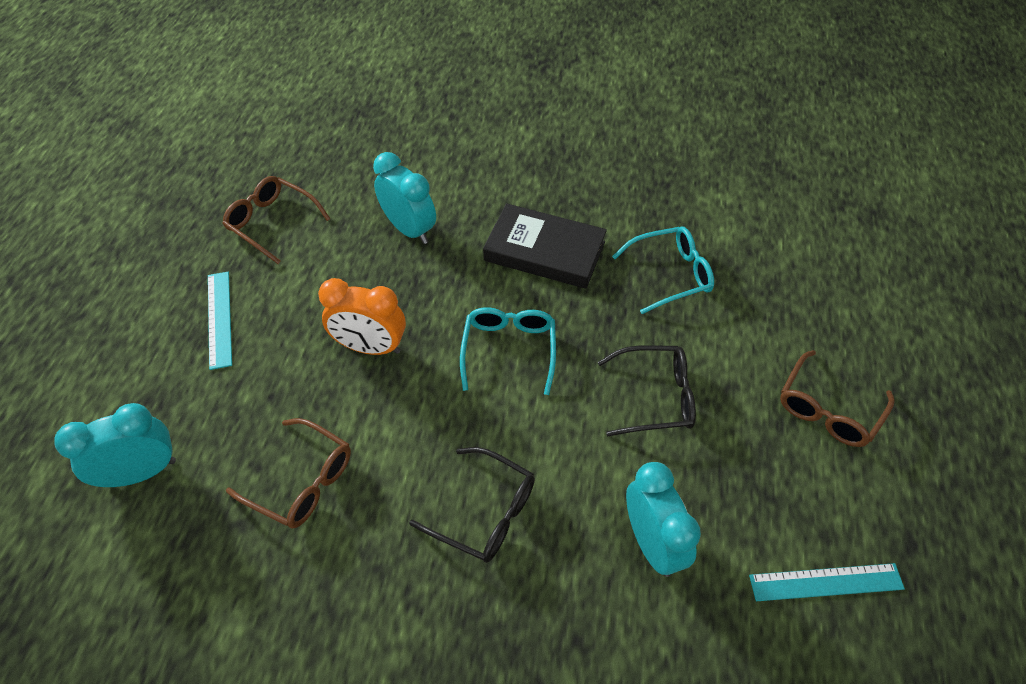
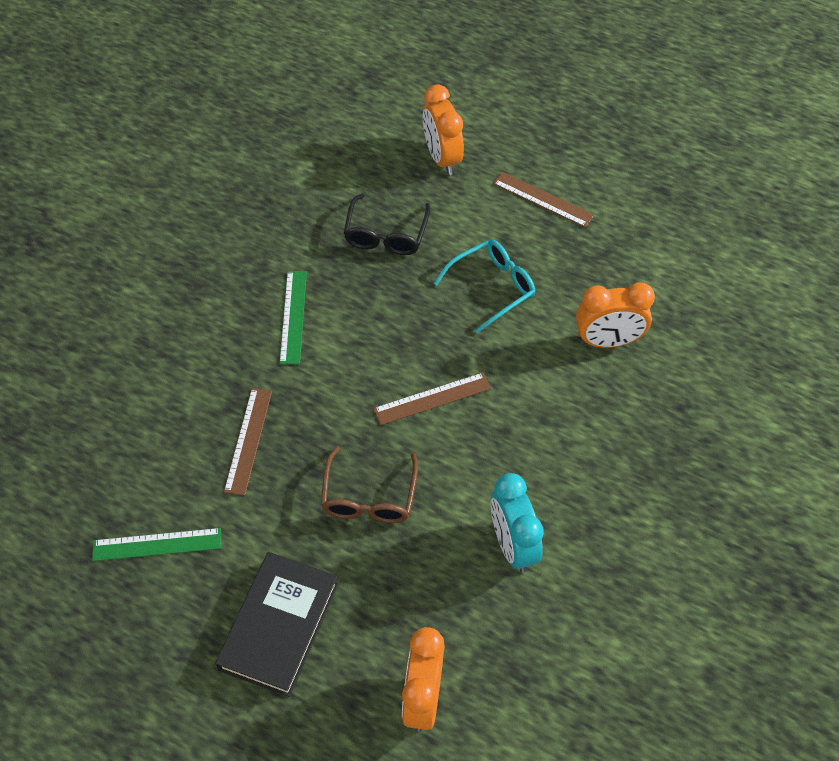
black glasses: [409,447,535,563] [598,345,696,436] = 2 -> [344,193,430,255] = 1
brown glasses: [222,176,330,264] [226,418,351,529] [780,350,894,447] = 3 -> [321,446,418,523] = 1
brown ruler: none = 0 -> [224,388,272,496] [373,372,491,425] [493,172,594,227] = 3
green ruler: none = 0 -> [92,528,221,561] [279,271,307,364] = 2
orange clock: [318,278,406,355] = 1 -> [402,627,445,731] [423,84,464,175] [576,282,655,348] = 3
turquoise clock: [54,403,176,487] [373,152,436,244] [626,462,701,577] = 3 -> [491,473,544,573] = 1
turquoise glasses: [460,307,556,395] [612,226,714,314] = 2 -> [434,240,535,334] = 1
turquoise ruler: [208,272,232,370] [749,563,905,601] = 2 -> none = 0

